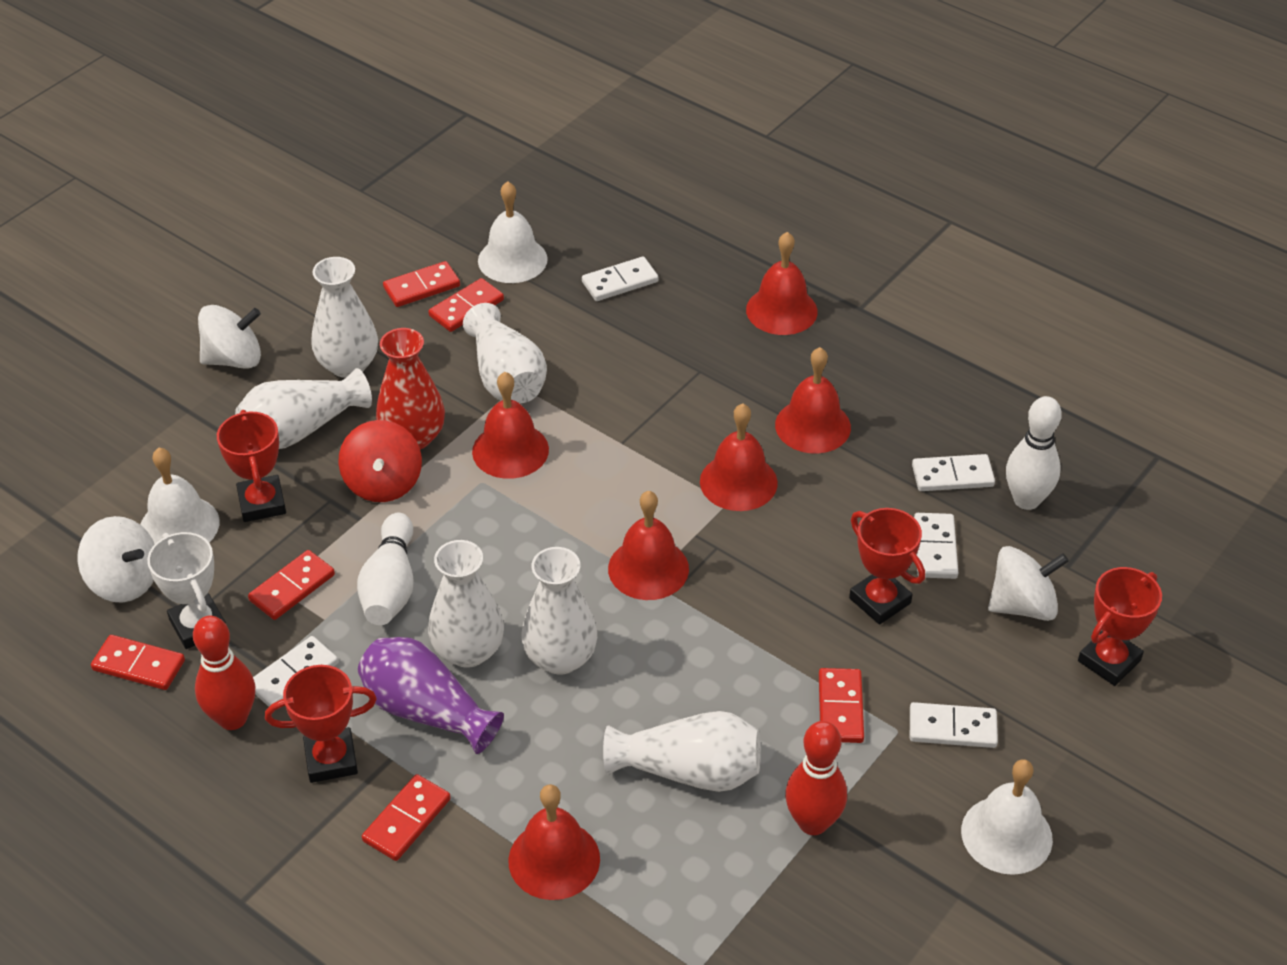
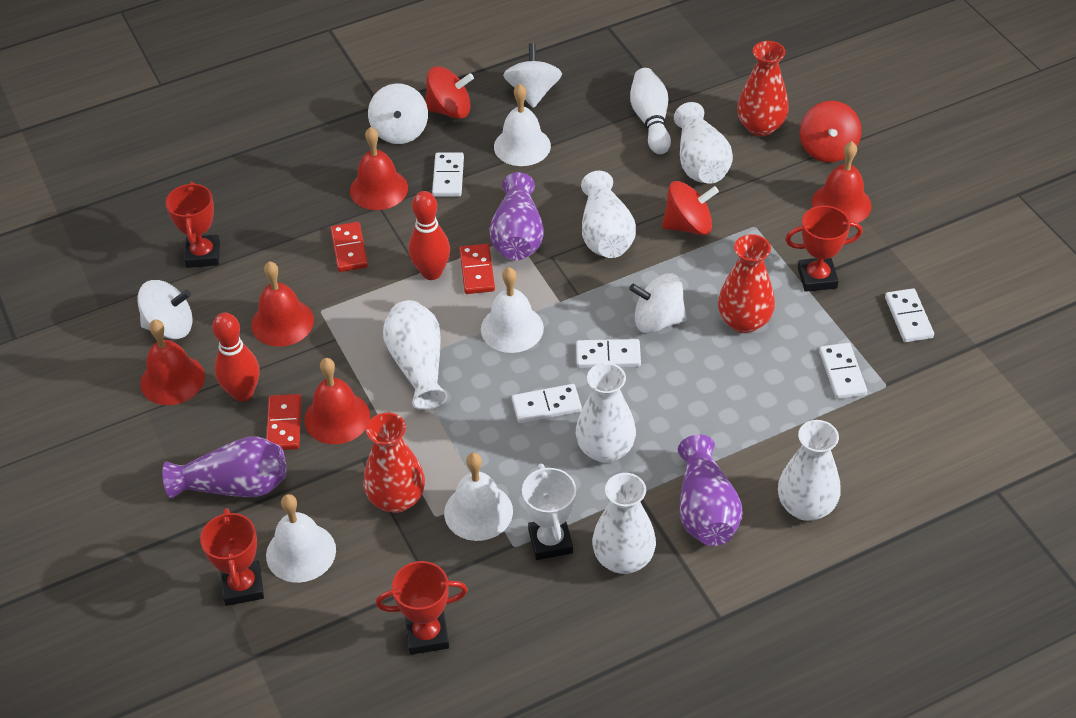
purple vase: [358,637,504,754] = 1 -> [162,437,287,499] [489,172,544,260] [678,435,742,546] = 3
red bell: [472,372,549,479] [508,784,600,900] [608,491,689,600] [700,404,778,511] [746,232,818,335] [775,347,851,454] = 6 -> [140,319,205,405] [251,261,314,346] [304,358,370,444] [350,127,408,210] [812,141,871,223] = 5
red domino: [91,635,185,690] [248,550,335,620] [362,774,451,861] [383,261,460,307] [428,278,504,332] [819,668,864,743] = 6 -> [266,394,302,450] [330,222,368,272] [459,244,495,294] = 3
red spinning top: [338,420,422,502] = 1 -> [425,66,474,119] [662,181,719,235] [800,101,861,162] = 3
red vase: [376,328,445,449] = 1 -> [363,413,425,513] [718,234,775,333] [737,41,789,136] = 3
white bell: [140,448,220,544] [478,181,548,283] [961,759,1053,875] = 3 -> [266,494,336,583] [444,453,513,541] [481,267,544,353] [494,84,551,166] = 4
white bowling pin: [357,513,414,625] [1006,396,1062,510] = 2 -> [630,68,671,154] = 1
white spinning top: [77,516,155,602] [198,305,261,369] [988,546,1069,621] = 3 -> [137,280,193,339] [368,83,428,144] [503,43,562,108] [629,273,687,333] = 4

